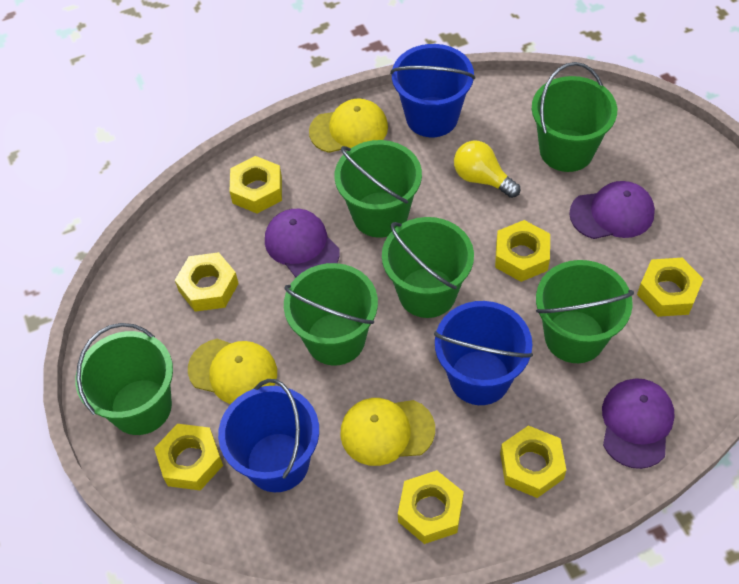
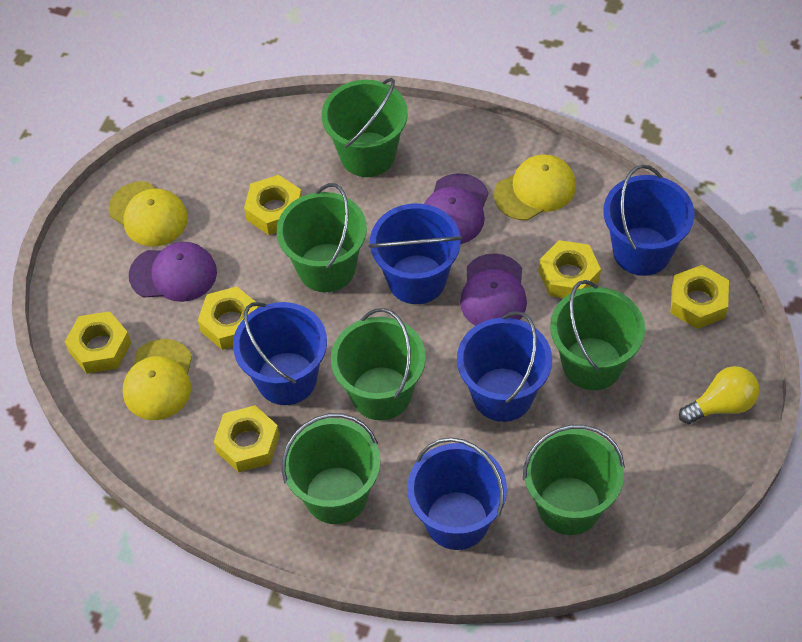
blue bucket: [218,379,319,492] [390,44,475,137] [434,301,533,405] = 3 -> [233,302,327,405] [368,204,462,304] [407,437,507,550] [457,311,552,422] [603,165,694,276] = 5
yellow nut: [154,424,223,491] [175,252,239,312] [230,156,282,214] [398,470,464,544] [495,220,550,282] [500,426,566,498] [637,258,703,317] = 7 -> [65,311,131,373] [198,286,259,350] [214,405,280,472] [244,175,302,235] [538,240,601,298] [671,265,729,329] = 6

